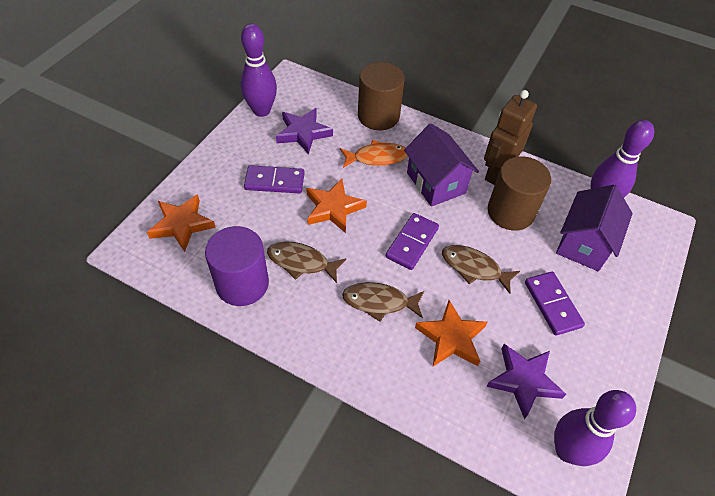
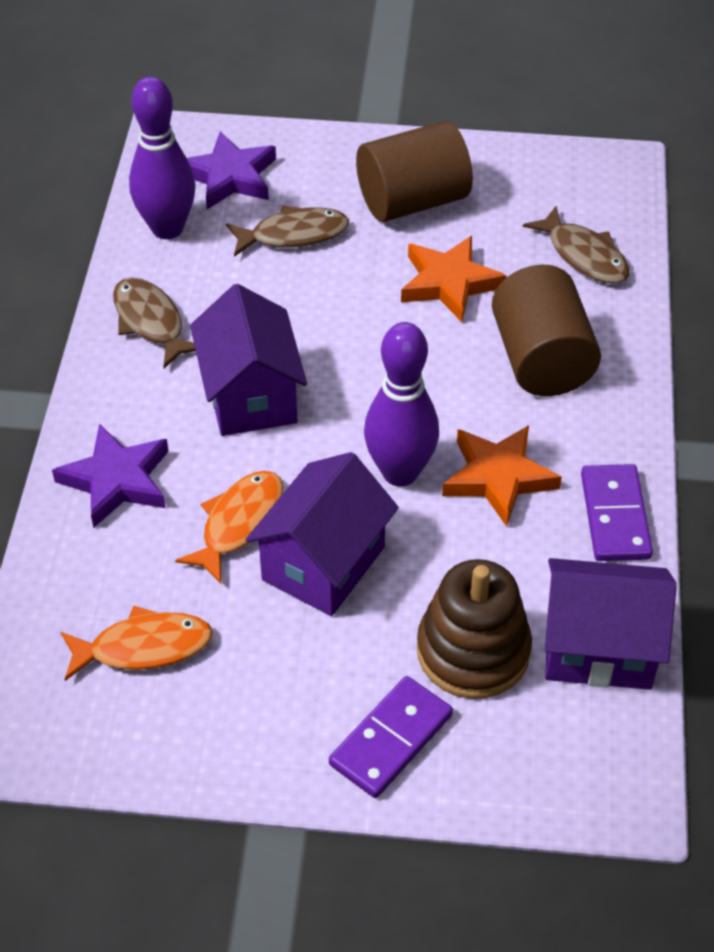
brown robot: [484,90,537,185] = 1 -> none = 0
brown stacking toy: none = 0 -> [417,559,532,699] = 1
orange fish: [340,140,408,168] = 1 -> [61,606,213,681] [175,471,284,584] = 2
orange star: [147,194,216,252] [306,179,367,233] [415,300,487,366] = 3 -> [401,236,506,322] [442,425,562,527] = 2
purple bowling pin: [240,23,277,117] [554,390,636,466] [590,120,654,198] = 3 -> [129,76,196,239] [364,322,439,486] = 2
purple cylinder: [205,226,269,306] = 1 -> none = 0
purple domino: [244,165,304,193] [386,213,439,270] [525,272,585,336] = 3 -> [329,676,453,798] [581,464,653,561] = 2
purple house: [404,123,479,207] [556,185,633,271] = 2 -> [190,284,307,436] [246,452,399,616] [545,558,677,690] = 3

